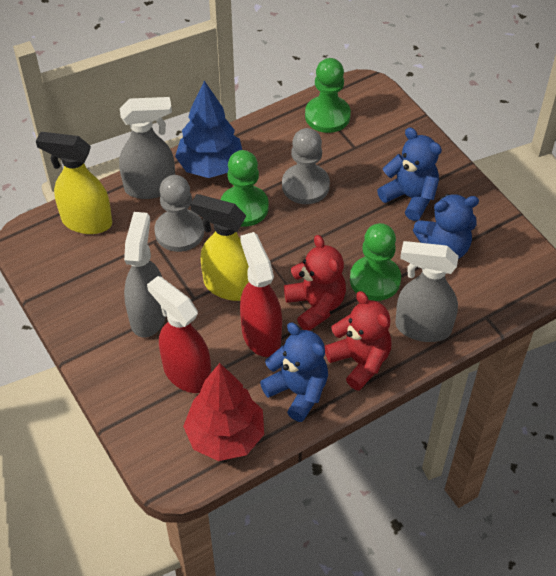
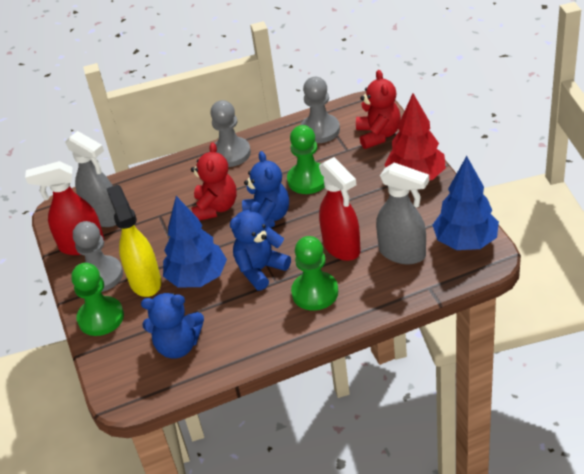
blue tree: [175,81,242,178] = 1 -> [163,196,227,287] [433,156,499,250] = 2
grey pawn: [154,175,204,252] [282,128,330,204] = 2 -> [73,221,123,292] [210,100,251,167] [301,77,340,143] = 3
grey spray bottle: [119,97,175,199] [124,212,166,338] [395,241,459,342] = 3 -> [66,131,116,227] [376,163,429,264] = 2
yellow spray bottle: [36,132,112,234] [190,194,249,301] = 2 -> [107,185,161,297] = 1

